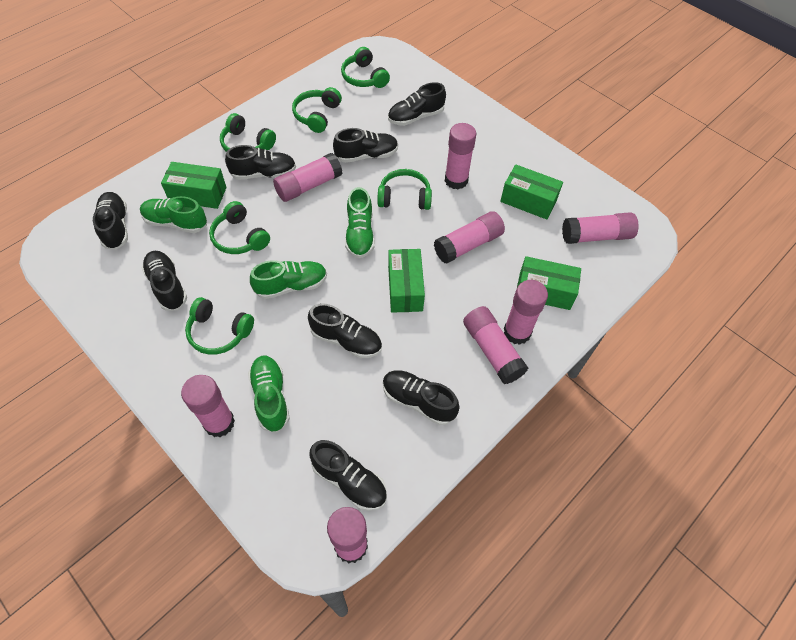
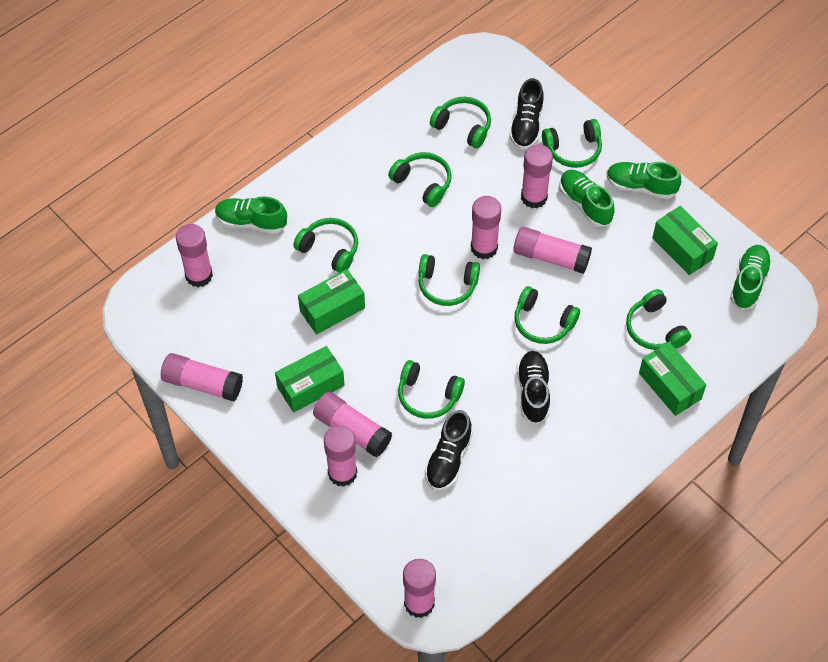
black shoe: [93,192,128,250] [142,251,187,311] [225,145,296,180] [308,303,382,358] [310,440,387,511] [333,128,398,163] [383,370,460,425] [388,82,446,126] = 8 -> [425,410,473,490] [509,78,544,149] [517,351,550,424] = 3
green headphones: [185,297,254,355] [209,201,270,254] [220,113,276,152] [292,87,342,133] [341,47,390,88] [377,169,432,210] = 6 -> [293,218,358,273] [388,152,452,207] [398,360,465,419] [418,254,480,306] [430,97,491,148] [514,286,580,344] [542,119,602,168] [626,289,691,350] = 8

